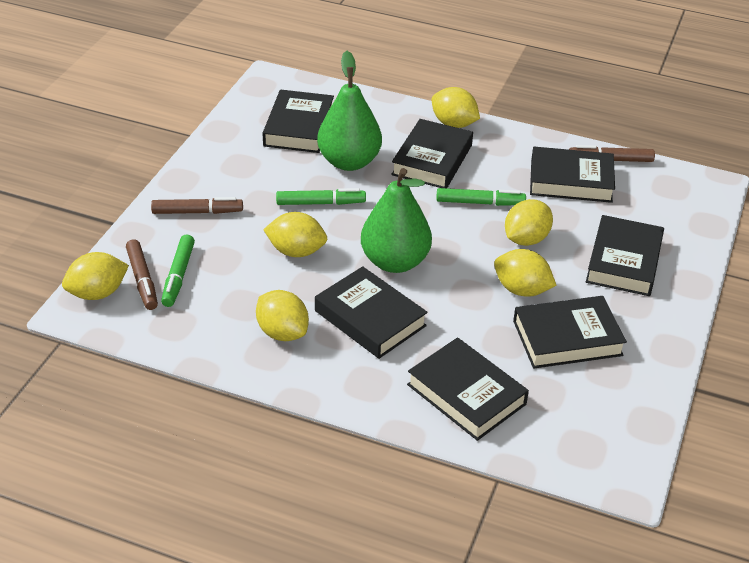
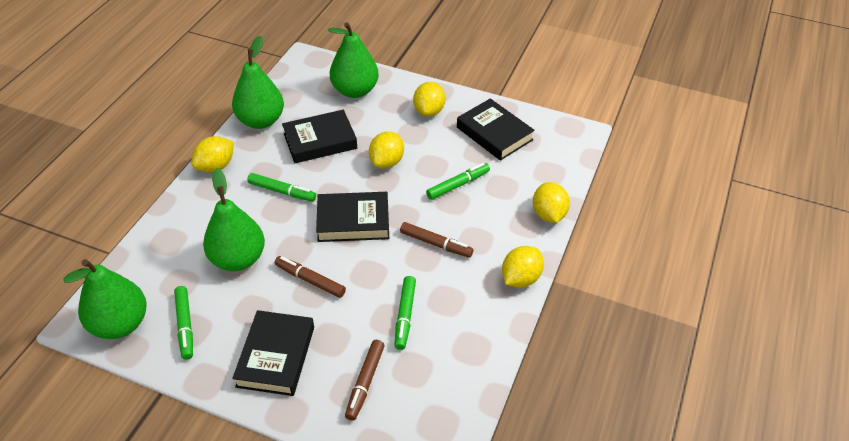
black book: [263,89,334,153] [315,266,428,359] [391,119,473,188] [407,337,529,441] [513,296,627,369] [530,147,615,203] [586,215,664,296] = 7 -> [232,310,314,396] [282,110,357,163] [316,192,389,242] [457,98,535,161] = 4
green marker: [161,235,195,307] [276,188,366,205] [436,188,526,206] = 3 -> [174,286,193,360] [247,173,316,202] [394,276,416,350] [426,163,490,200] = 4
green pear: [317,51,382,171] [361,168,432,273] = 2 -> [63,259,146,339] [203,168,265,271] [232,36,284,129] [328,22,379,98] = 4
yellow lemon: [62,252,129,300] [256,290,309,341] [263,212,327,257] [432,87,480,128] [494,249,556,297] [505,199,553,246] = 6 -> [192,136,234,172] [369,131,404,168] [413,82,445,117] [502,246,544,288] [533,182,570,223] = 5

